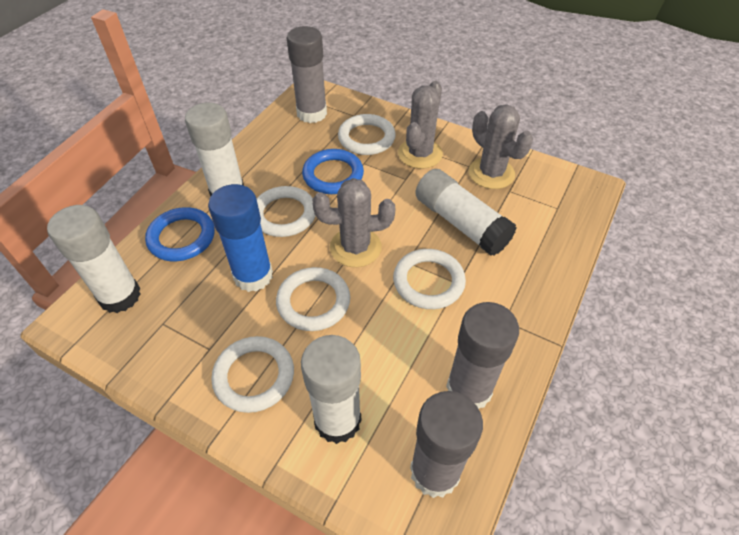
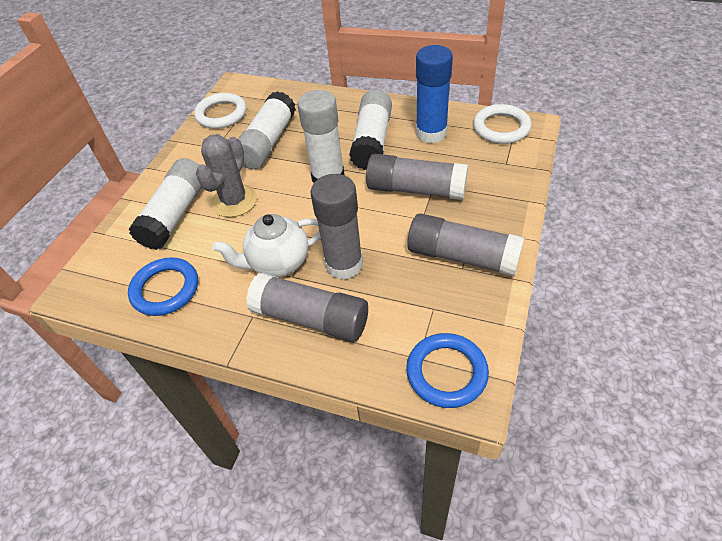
grey cactus: [312,178,396,267] [398,81,443,169] [469,104,533,189] = 3 -> [196,134,257,217] = 1
grey glue stick: [287,26,327,123] [410,391,483,498] [446,302,519,409] = 3 -> [246,273,368,342] [311,174,363,280] [366,154,468,200] [407,213,525,276] = 4
white ring: [211,336,294,413] [257,186,315,237] [276,267,350,331] [338,114,396,155] [393,249,466,309] = 5 -> [194,93,246,129] [473,104,532,144] = 2
white teapot: none = 0 -> [212,214,321,277] = 1

